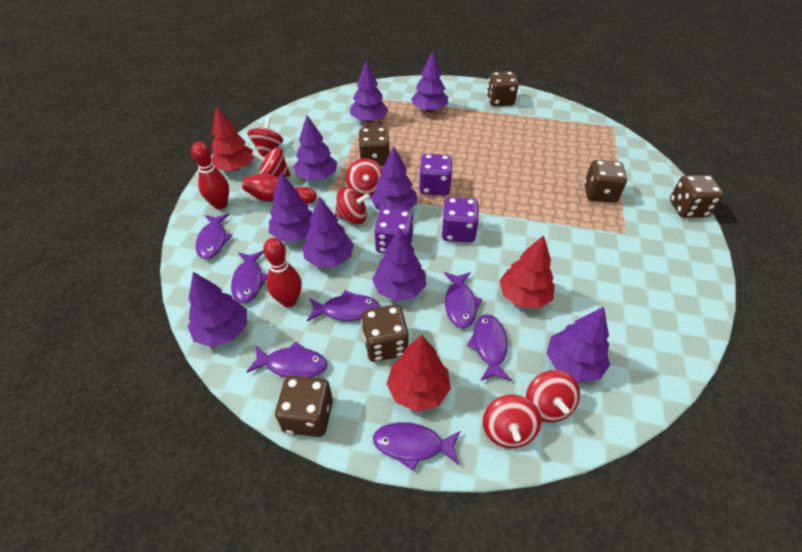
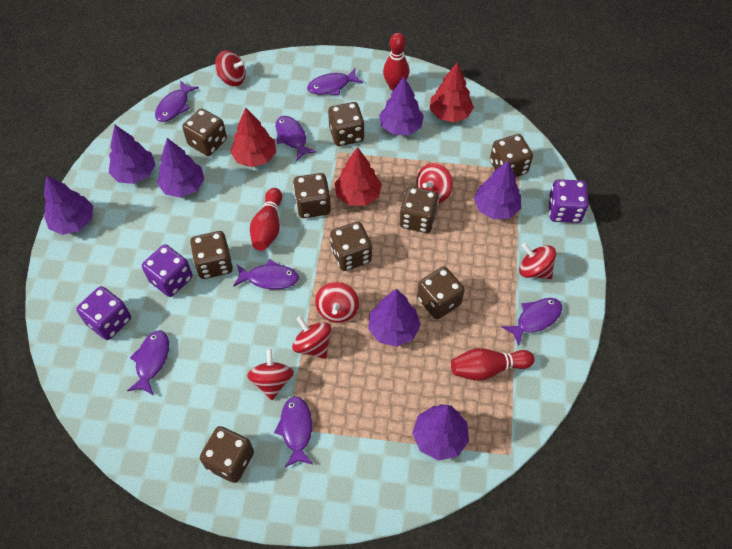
brown dice: [275,375,333,437] [359,127,390,166] [361,305,409,362] [487,72,518,106] [584,160,627,203] [670,175,724,218] = 6 -> [182,108,227,156] [190,231,233,279] [200,426,254,483] [293,173,331,218] [328,102,364,146] [330,222,372,271] [399,186,439,233] [417,266,465,320] [490,134,533,177] = 9
purple tree: [188,272,247,347] [269,172,312,241] [293,115,337,180] [303,196,354,267] [350,61,388,123] [371,146,417,211] [372,228,426,301] [411,50,448,112] [547,307,610,382] = 9 -> [44,175,93,235] [109,125,155,184] [157,138,204,198] [368,289,421,347] [379,76,424,135] [412,404,469,461] [474,161,521,219] = 7

